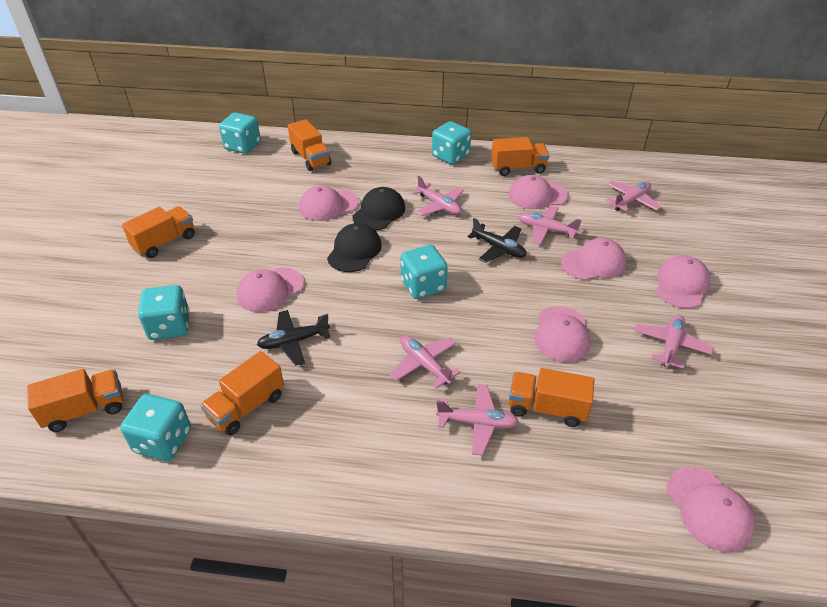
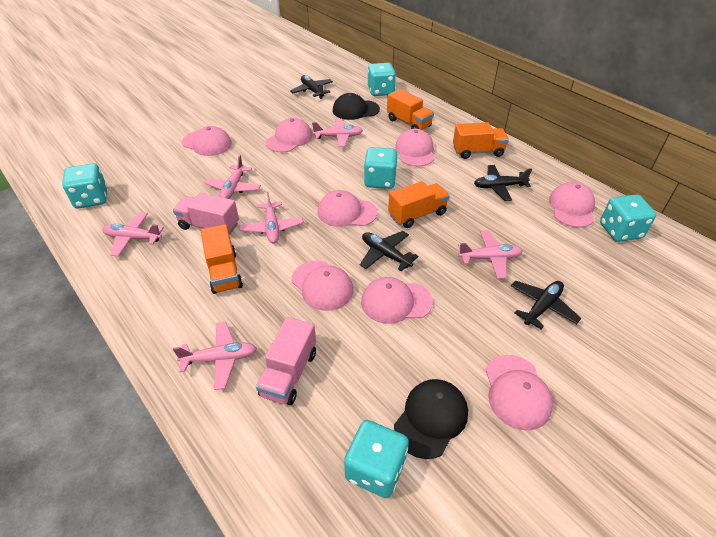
black plane: [257,310,330,366] [467,218,526,263] = 2 -> [290,75,333,99] [360,231,419,271] [474,165,532,201] [511,280,581,329] = 4
orange truck: [27,369,123,432] [122,206,195,258] [200,351,284,436] [288,119,331,171] [491,137,549,176] [509,368,594,427] = 6 -> [201,224,243,294] [387,89,434,130] [388,181,450,228] [453,122,509,159] = 4
pink cap: [236,267,304,312] [299,186,359,221] [509,175,568,209] [534,306,591,362] [561,238,627,280] [656,255,711,308] [667,467,755,552] = 7 -> [182,126,232,156] [266,118,312,152] [292,260,353,311] [317,190,377,227] [361,277,433,324] [395,129,434,167] [486,355,553,430] [549,182,595,228] = 8
pink truck: none = 0 -> [173,193,239,235] [256,317,316,405] = 2

